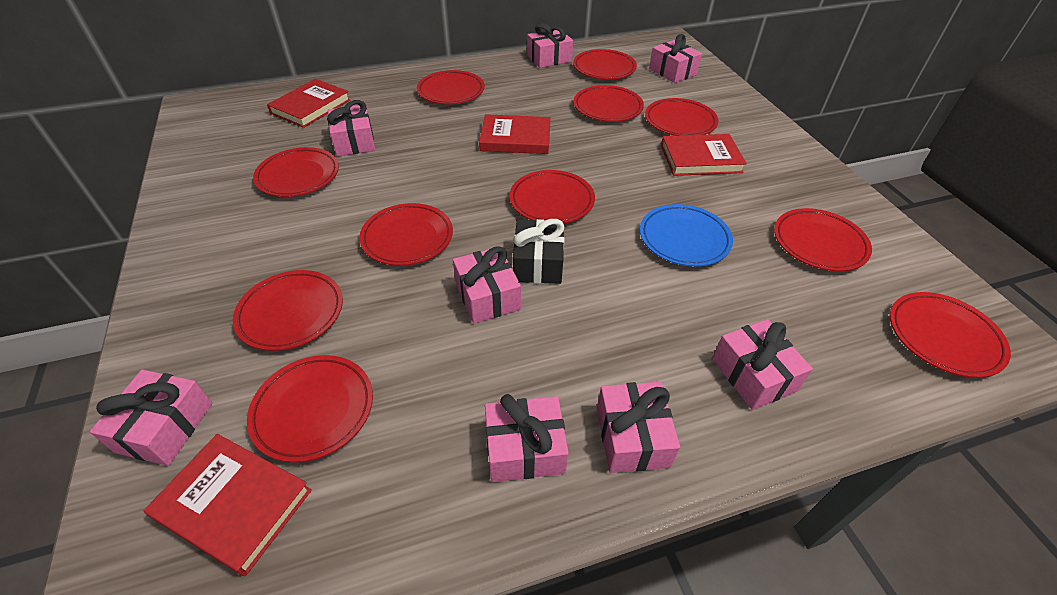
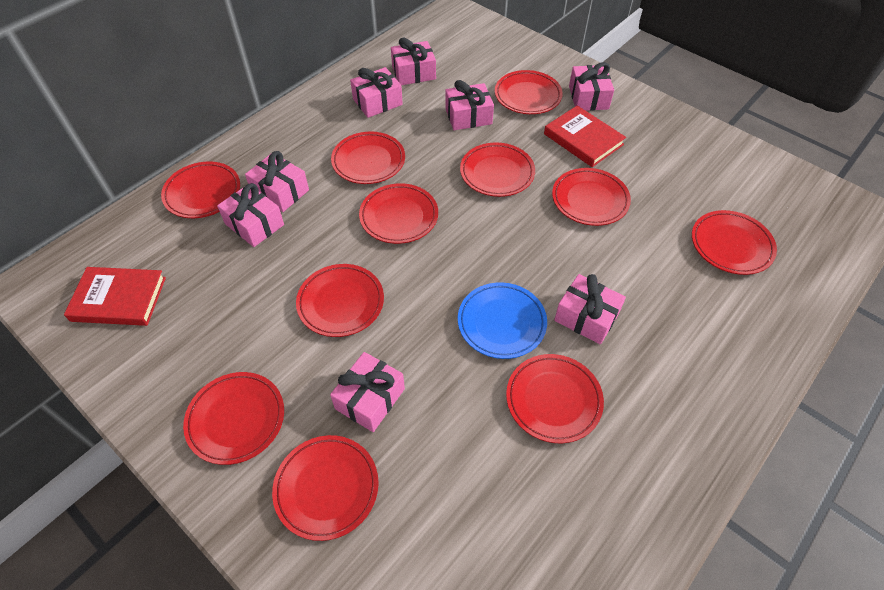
black gift: [513,219,565,284] = 1 -> none = 0
red book: [144,434,312,576] [267,79,350,128] [479,114,551,154] [661,134,747,176] = 4 -> [64,267,166,326] [544,105,626,167] = 2

